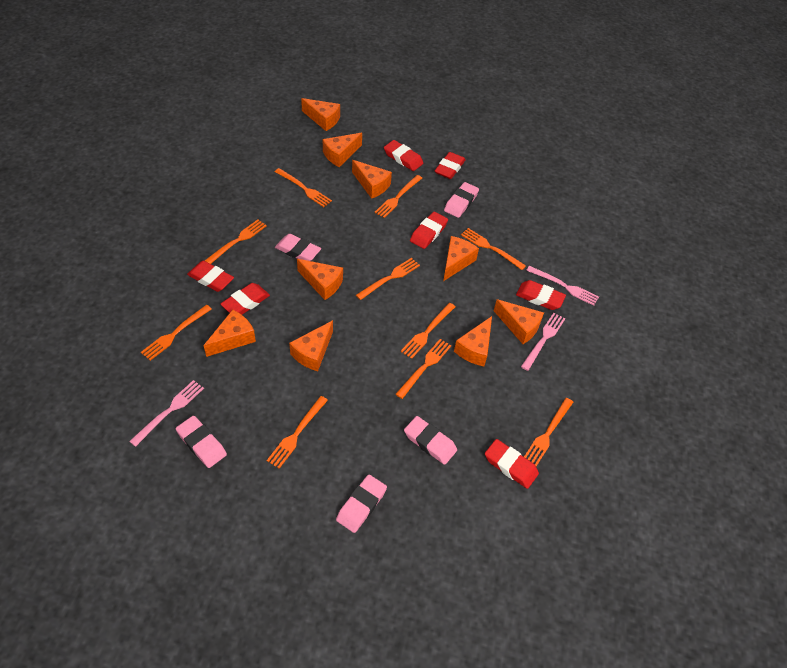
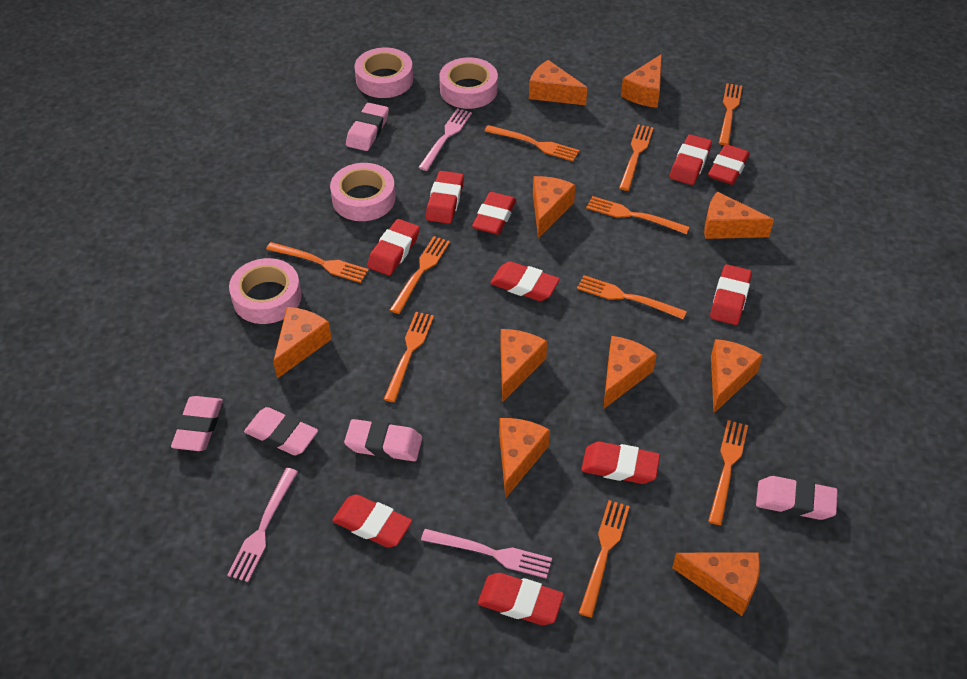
orange cheese: [204,310,256,357] [289,320,333,371] [297,259,343,300] [301,98,340,131] [323,133,362,167] [352,160,392,199] [443,236,479,281] [454,316,492,366] [494,299,544,344] = 9 -> [273,307,332,379] [499,418,550,499] [500,329,547,403] [529,60,587,105] [533,176,576,239] [603,336,657,409] [621,54,662,108] [672,552,760,616] [704,192,774,239] [711,339,763,413] = 10
pink tape: none = 0 -> [229,258,302,324] [330,163,396,221] [354,47,413,98] [439,57,498,109] = 4
red eraser: [187,261,234,292] [221,283,270,315] [384,140,423,171] [410,212,448,249] [435,152,466,179] [485,439,539,489] [516,280,566,310] = 7 -> [332,494,412,548] [367,219,420,275] [426,171,464,224] [472,192,516,235] [478,573,564,625] [490,261,560,301] [581,442,660,484] [670,134,712,185] [708,144,750,185] [710,264,752,325] = 10

